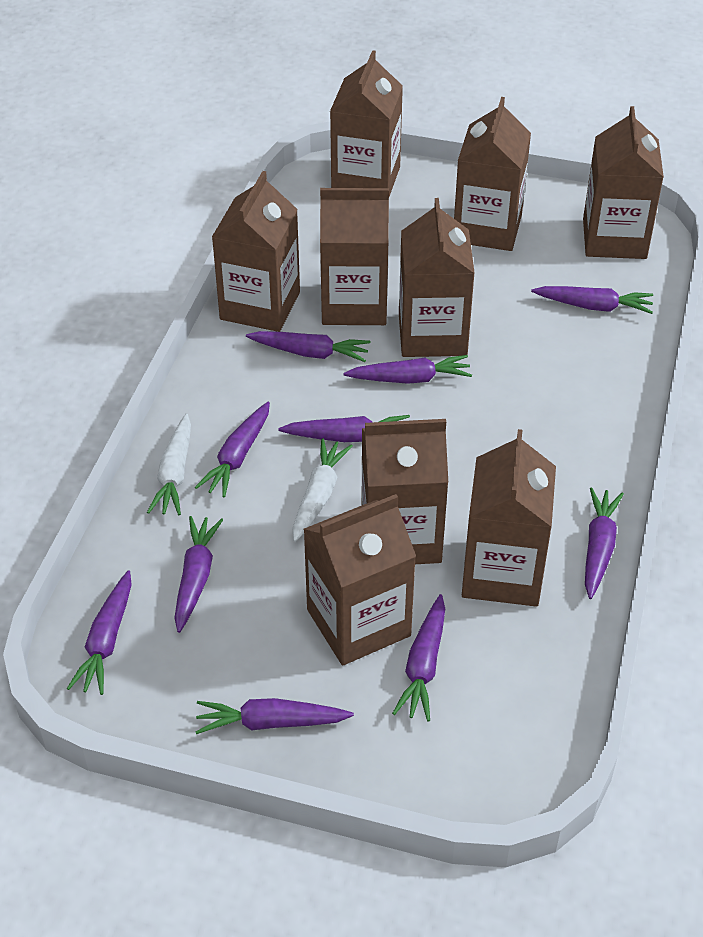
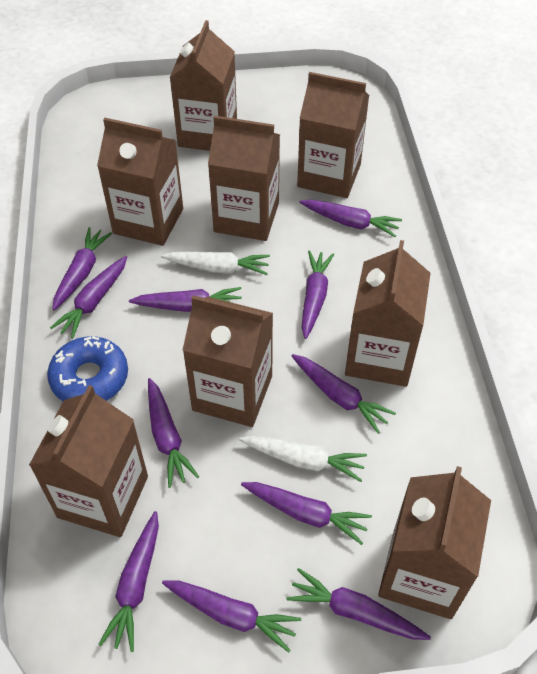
blue donut: none = 0 -> [47,336,128,401] = 1
brown carton: [212,171,300,332] [304,494,416,665] [320,188,389,325] [330,50,403,197] [361,419,448,564] [399,198,475,357] [454,97,531,251] [462,429,556,607] [583,106,664,259] = 9 -> [29,385,148,537] [97,118,183,246] [170,20,237,151] [183,295,273,427] [208,115,280,241] [297,72,369,198] [345,240,431,387] [378,466,491,619] = 8
purple carrot: [67,570,132,695] [175,516,223,633] [195,402,270,498] [196,698,354,734] [246,331,370,362] [278,415,410,442] [343,355,472,384] [392,594,445,722] [531,286,653,314] [585,487,624,599] = 10 -> [50,256,127,339] [52,227,112,310] [98,511,159,652] [129,287,242,312] [148,378,199,488] [162,580,301,653] [241,482,372,545] [287,568,431,640] [291,354,396,433] [299,199,402,237] [302,250,335,339] = 11

